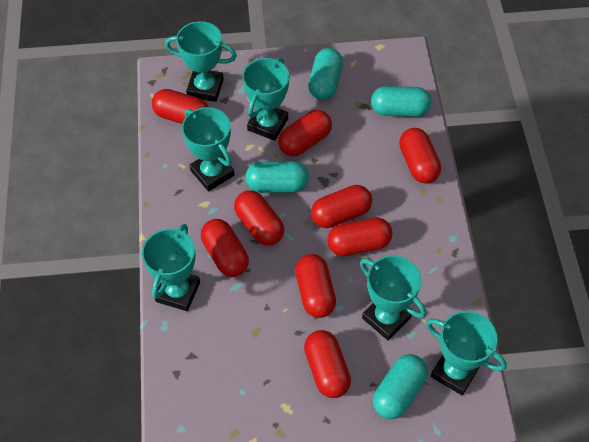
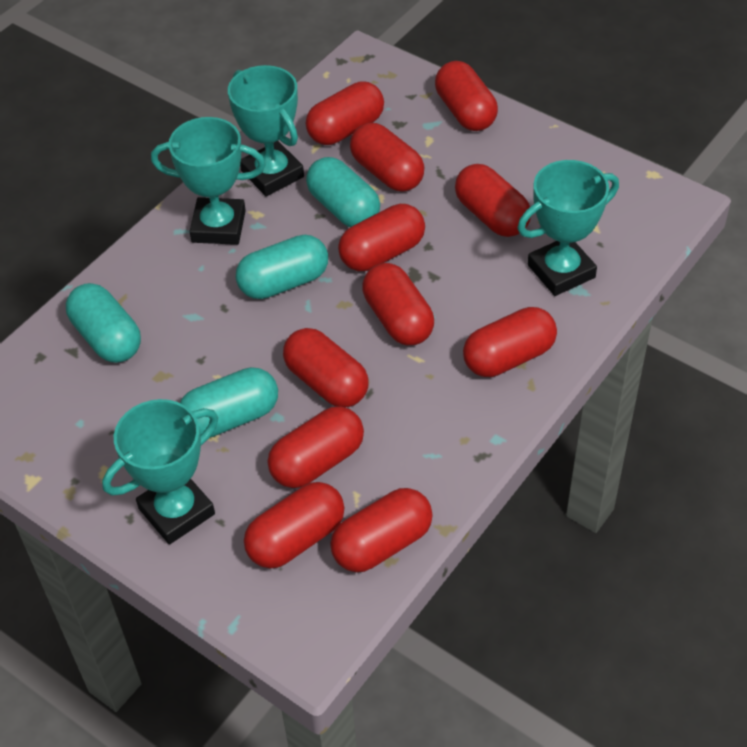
red capsule: [152,89,208,124] [201,219,249,277] [234,190,284,246] [278,110,332,156] [295,254,336,318] [304,330,351,398] [311,185,372,228] [327,217,392,256] [399,128,441,184] = 9 -> [244,482,345,569] [268,406,364,488] [283,328,369,408] [306,81,384,145] [330,488,433,572] [338,204,425,271] [350,123,424,192] [362,263,434,345] [435,61,498,131] [455,164,531,237] [463,307,557,377] = 11
turquoise trophy: [142,224,200,311] [165,21,237,102] [182,107,234,191] [242,57,290,141] [360,255,426,340] [426,311,507,395] = 6 -> [102,399,218,544] [151,117,266,245] [228,65,304,196] [517,160,619,296] = 4

